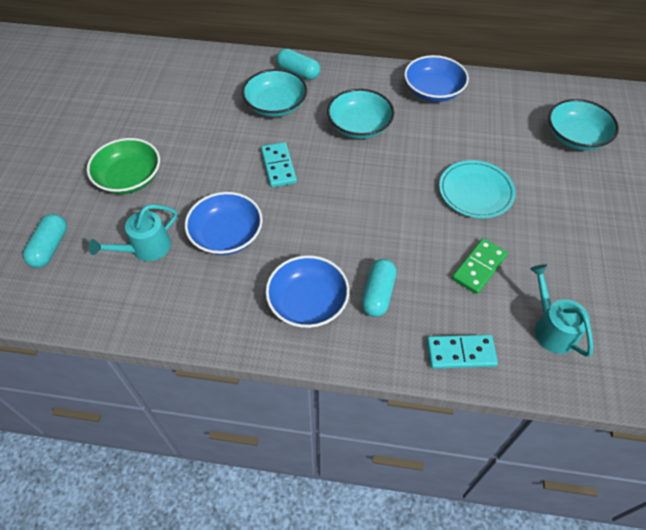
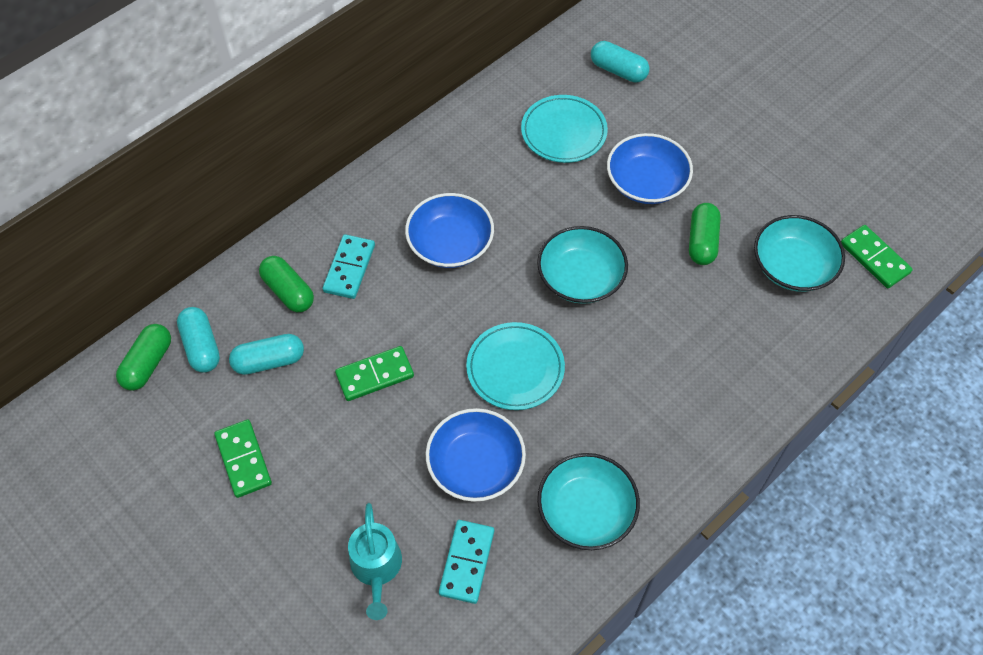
green bowl: [87,138,160,194] = 1 -> none = 0
green capsule: none = 0 -> [116,324,171,391] [259,256,314,312] [689,203,721,265] = 3
green domino: [452,238,508,294] = 1 -> [214,420,272,498] [335,346,414,401] [841,225,913,288] = 3
turquoise plate: [439,160,516,218] = 1 -> [466,322,565,410] [521,95,608,163] = 2
turquoise watering can: [89,205,177,261] [530,264,593,357] = 2 -> [348,503,402,620] = 1

